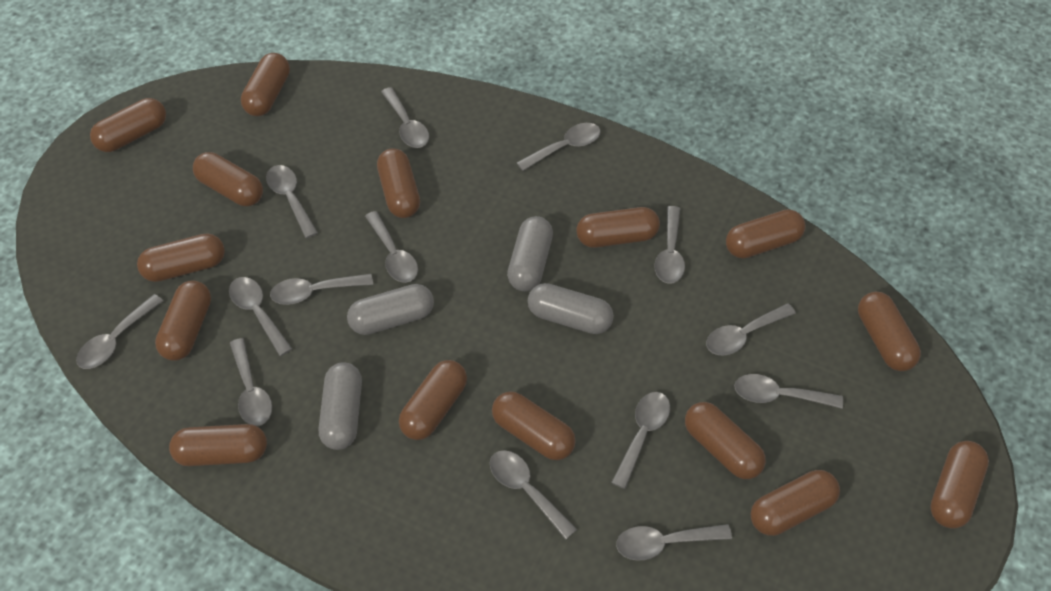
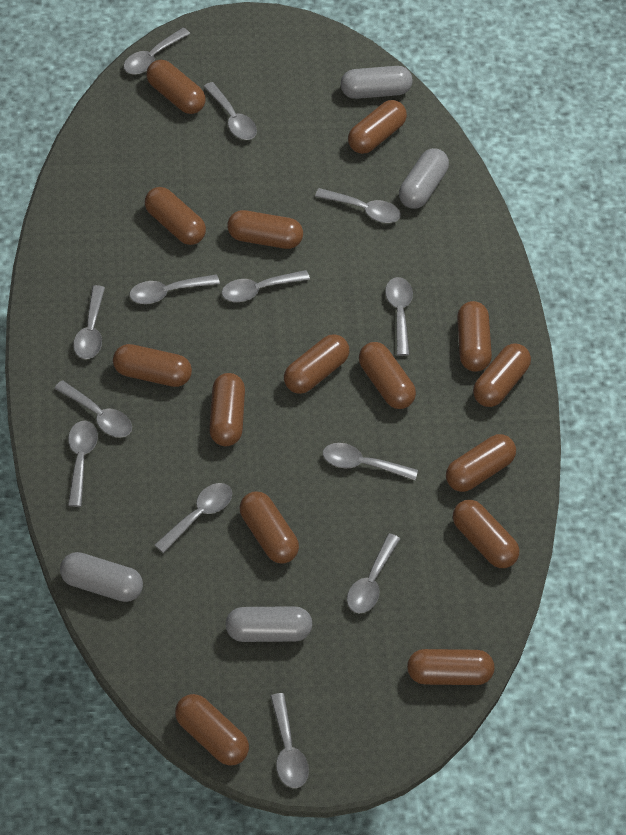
grey spoon: [76,294,163,369] [229,277,292,356] [230,338,272,426] [266,165,318,238] [270,274,373,305] [365,211,418,283] [381,87,429,148] [490,450,577,540] [517,123,600,171] [611,392,670,489] [616,524,732,561] [654,206,685,284] [706,303,796,356] [734,374,843,409] = 14 -> [54,380,132,438] [68,421,98,507] [73,285,105,359] [123,28,190,74] [129,274,220,304] [155,483,232,553] [203,82,257,140] [222,270,310,302] [270,693,309,788] [315,188,401,223] [323,443,418,481] [347,533,400,614] [385,277,413,356] = 13

